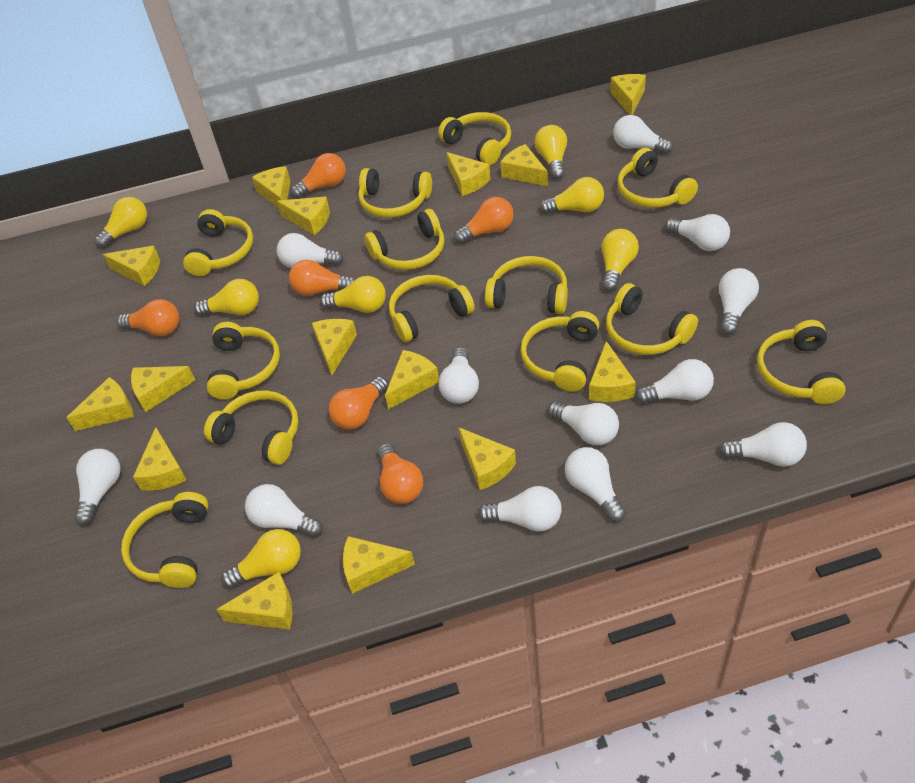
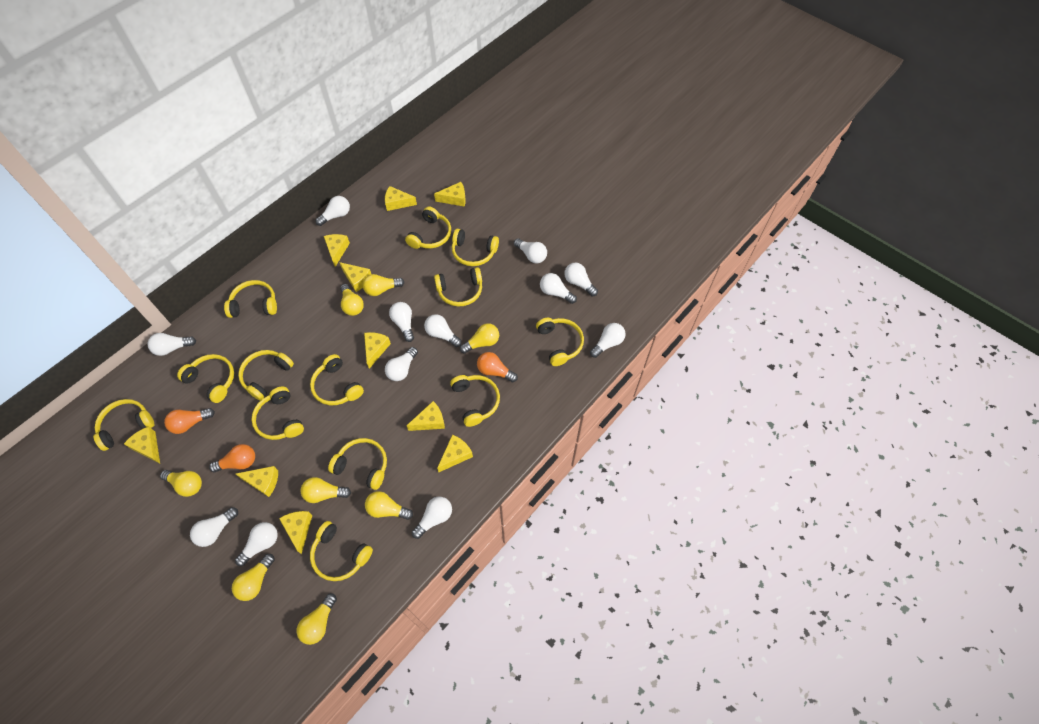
orange light bulb: [117,299,179,336] [289,260,356,296] [291,153,346,199] [329,376,389,430] [377,443,423,504] [454,197,514,244] = 6 -> [164,408,215,434] [209,444,255,472] [477,352,518,382] = 3
yellow cheese: [66,377,134,431] [103,246,160,286] [131,366,195,412] [133,427,187,491] [216,572,293,630] [252,166,291,208] [277,197,330,235] [312,319,357,376] [343,536,415,594] [385,350,439,409] [446,152,491,196] [459,428,516,490] [500,144,548,186] [589,341,636,402] [610,74,646,115] = 15 -> [124,426,160,464] [236,466,278,497] [279,511,312,554] [324,234,350,267] [339,262,371,292] [364,332,391,369] [385,186,417,211] [406,401,445,431] [434,182,466,207] [437,435,473,472] = 10
yellow light bulb: [94,197,147,248] [194,279,259,316] [221,529,301,589] [320,276,386,313] [534,125,567,179] [539,177,604,214] [602,229,639,291] = 7 -> [160,470,202,497] [232,554,275,601] [297,593,337,645] [301,477,351,503] [340,284,364,316] [363,274,404,296] [365,491,413,520] [460,323,499,354] = 8

